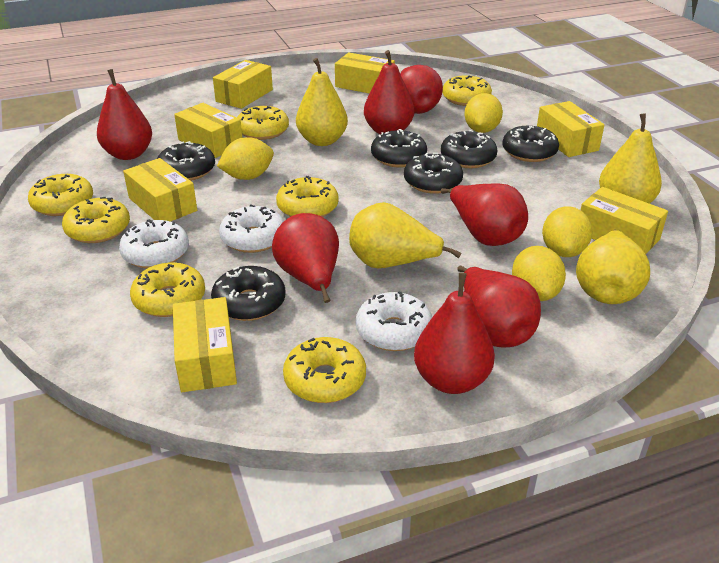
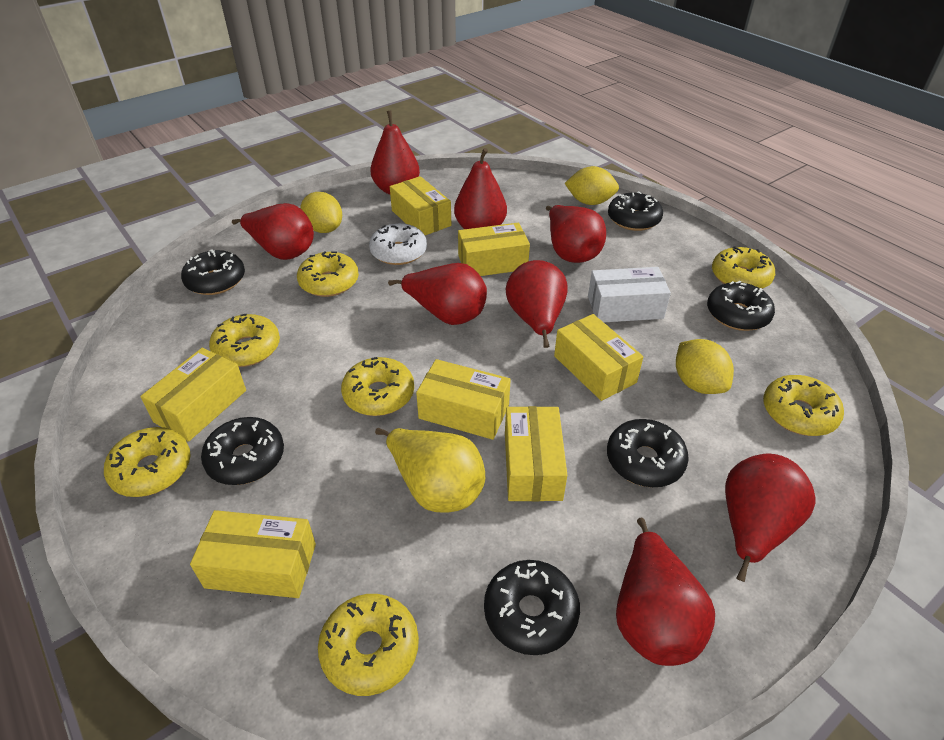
red pear: [97,69,152,160] [272,213,339,303] [364,50,414,134] [400,65,443,114] [414,272,495,394] [441,183,528,246] [457,266,541,348] = 7 -> [232,203,314,260] [370,111,420,195] [388,263,487,325] [454,148,507,229] [506,260,568,348] [546,205,606,263] [616,517,715,666] [725,454,816,582] = 8
white box: none = 0 -> [588,267,671,322] = 1
white donut: [119,219,189,268] [219,204,284,253] [356,291,432,351] = 3 -> [369,223,427,265] = 1
yellow lemon: [217,137,274,180] [464,93,503,133] [512,246,566,301] [542,206,592,257] = 4 -> [300,192,342,233] [564,166,619,205] [676,339,734,394] = 3
yellow pear: [296,58,348,146] [349,202,461,268] [576,230,650,304] [599,113,662,204] = 4 -> [375,428,485,512] = 1

